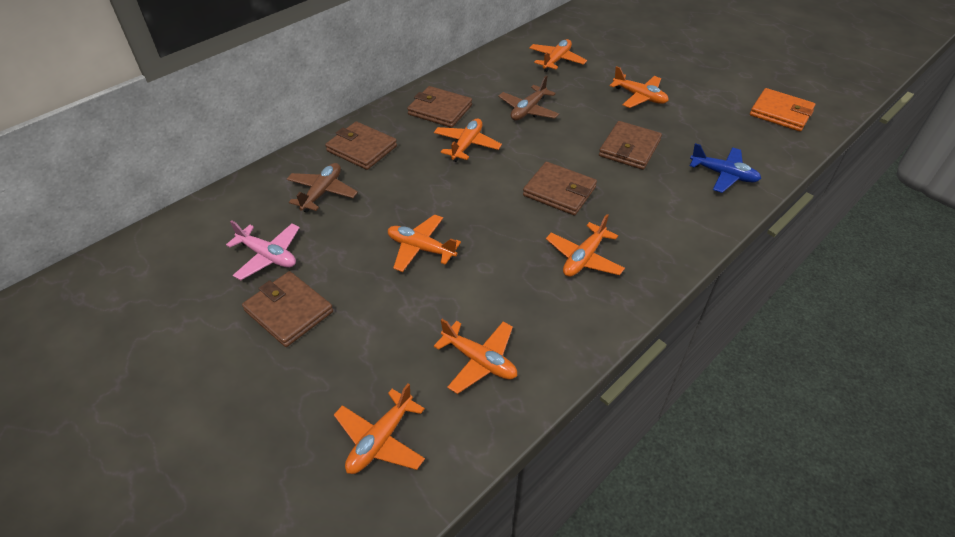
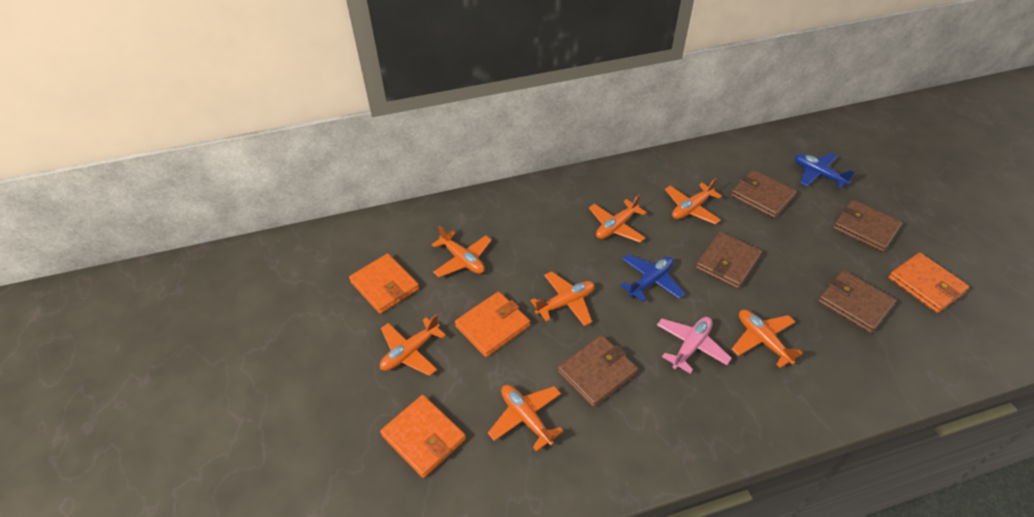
blue plane: [690,143,761,193] = 1 -> [620,254,685,302] [795,153,855,188] = 2
brown plane: [287,163,358,212] [498,76,559,120] = 2 -> none = 0
orange wallet: [750,88,815,131] = 1 -> [349,254,419,314] [380,395,466,478] [455,292,530,357] [888,253,969,313] = 4

